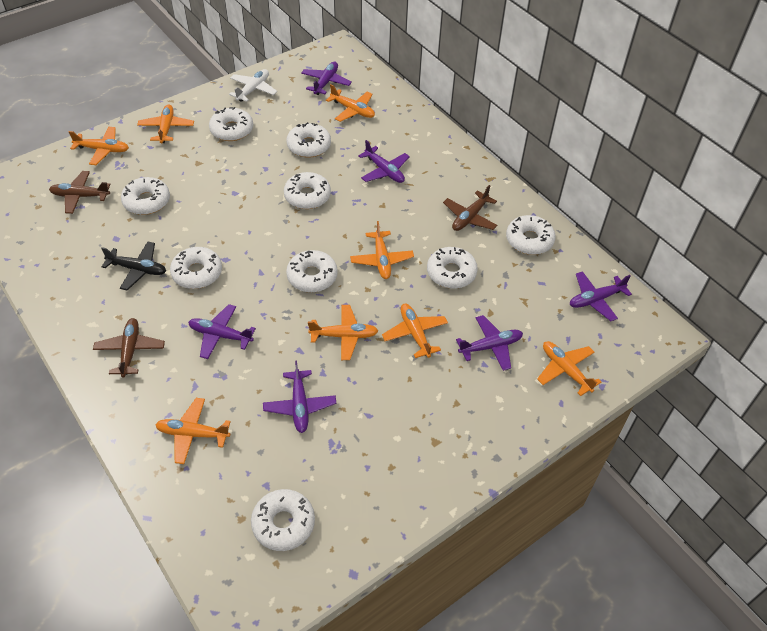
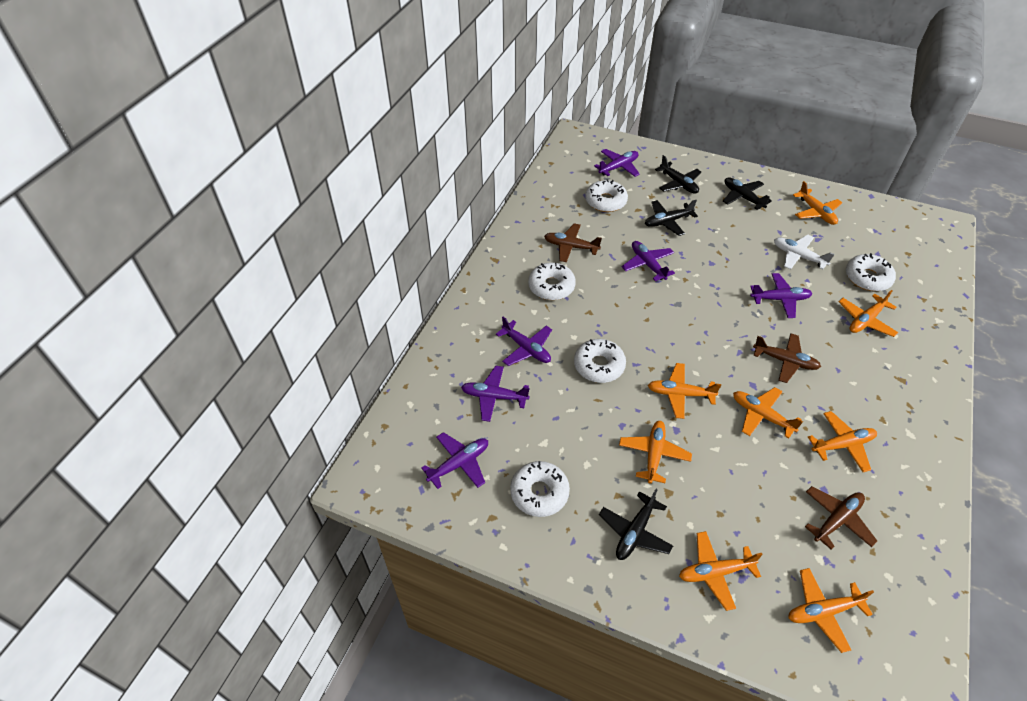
black plane: [101,241,166,290] = 1 -> [599,489,673,560] [645,200,698,236] [655,155,701,194] [723,177,772,210] = 4
white donut: [121,177,170,215] [170,247,222,289] [209,107,253,141] [251,489,315,551] [284,172,331,209] [286,122,331,158] [286,250,338,293] [427,247,478,289] [506,215,556,255] = 9 -> [510,461,570,517] [528,263,576,300] [574,339,626,383] [585,179,628,212] [846,253,896,291] = 5

